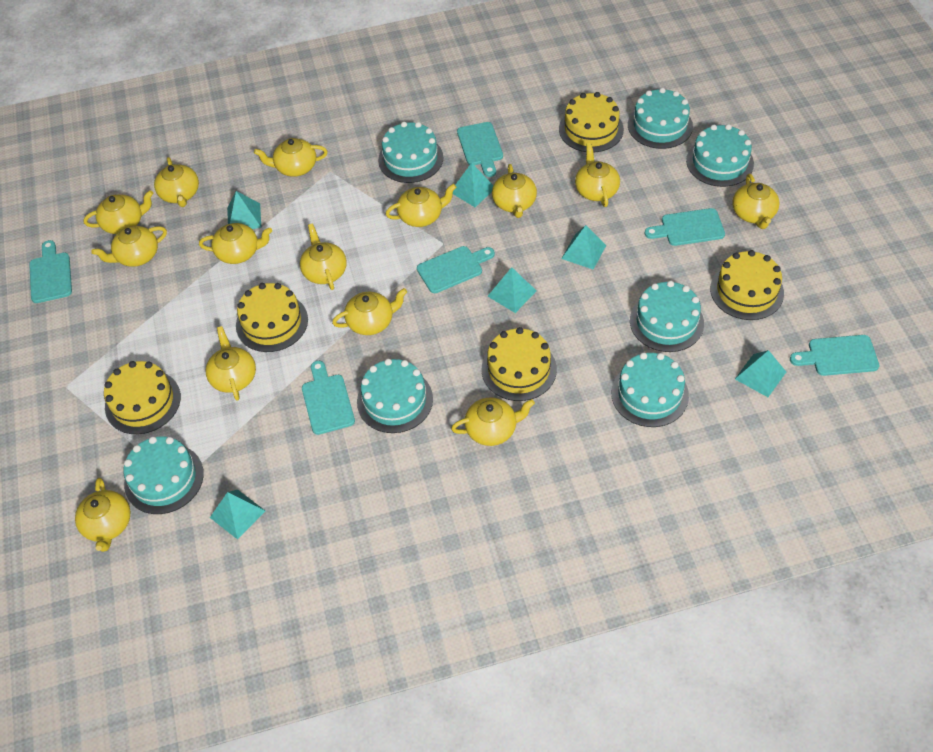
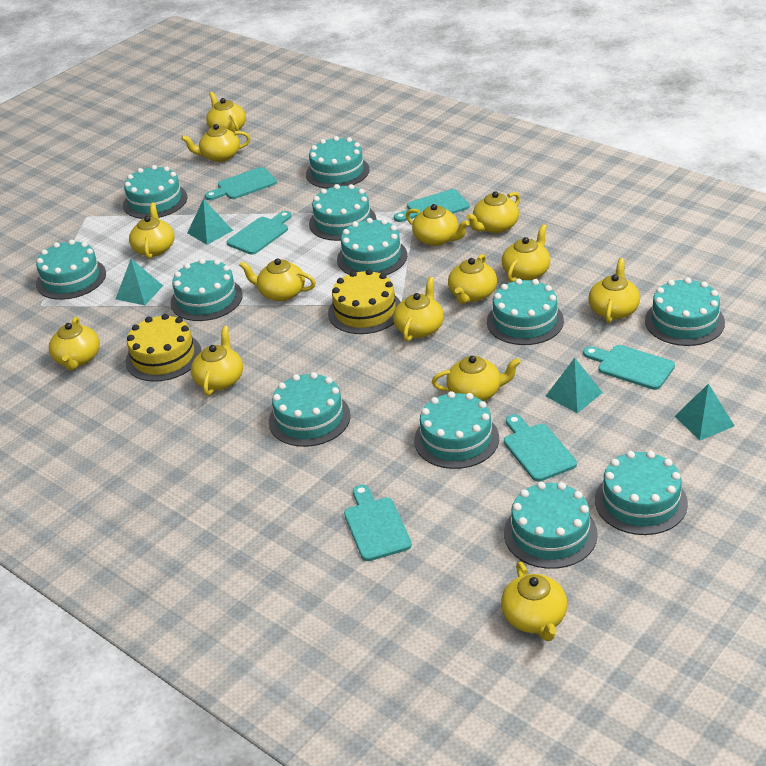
turquoise cake: [123,437,204,514] [357,359,433,433] [378,122,443,183] [611,352,689,427] [628,88,693,149] [630,281,704,352] [686,124,754,187] = 7 -> [36,239,106,300] [123,165,187,219] [170,259,243,321] [269,372,351,447] [306,136,370,189] [309,184,377,241] [337,218,407,275] [414,391,499,469] [487,278,564,345] [504,482,598,569] [595,451,688,535] [645,278,725,346] = 12
turquoise pyramid: [210,490,265,540] [227,191,262,229] [453,163,493,207] [488,267,536,313] [561,225,606,270] [735,350,786,397] = 6 -> [116,259,163,305] [187,199,233,245] [546,358,603,413] [675,383,735,441] = 4
yellow cake: [104,361,181,434] [236,283,308,352] [482,327,557,401] [559,92,624,152] [710,250,784,320] = 5 -> [125,314,202,382] [328,269,401,334] = 2

